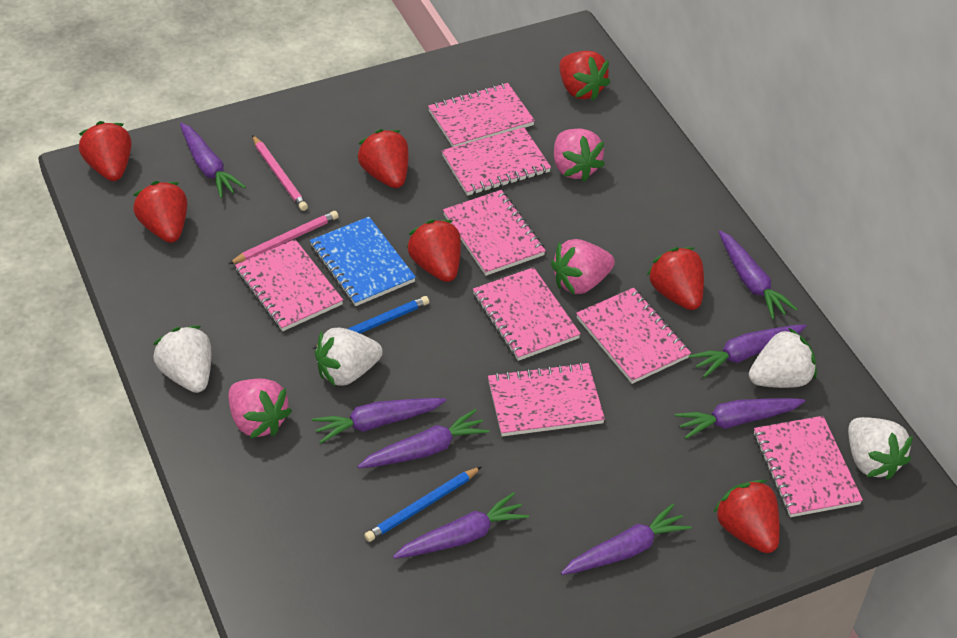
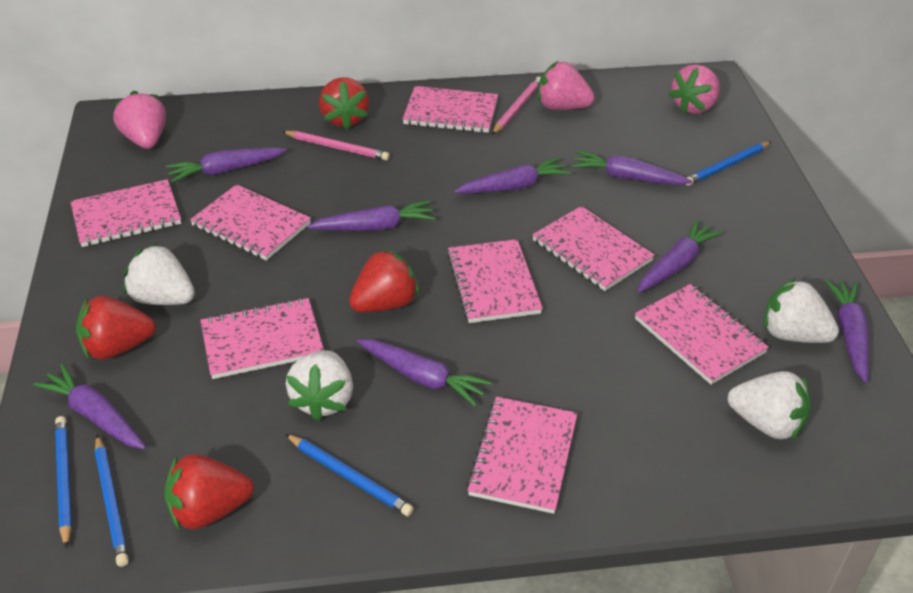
blue notebook: [310,217,416,306] = 1 -> none = 0
blue pencil: [313,296,429,349] [364,466,482,542] = 2 -> [55,416,72,549] [95,435,129,567] [285,434,414,516] [685,142,771,186] = 4
red strawberry: [79,121,132,181] [133,181,187,243] [357,129,408,188] [406,219,461,282] [559,51,611,101] [647,247,704,310] [713,480,780,553] = 7 -> [76,296,156,360] [164,454,254,531] [319,77,369,129] [349,248,420,312] = 4

